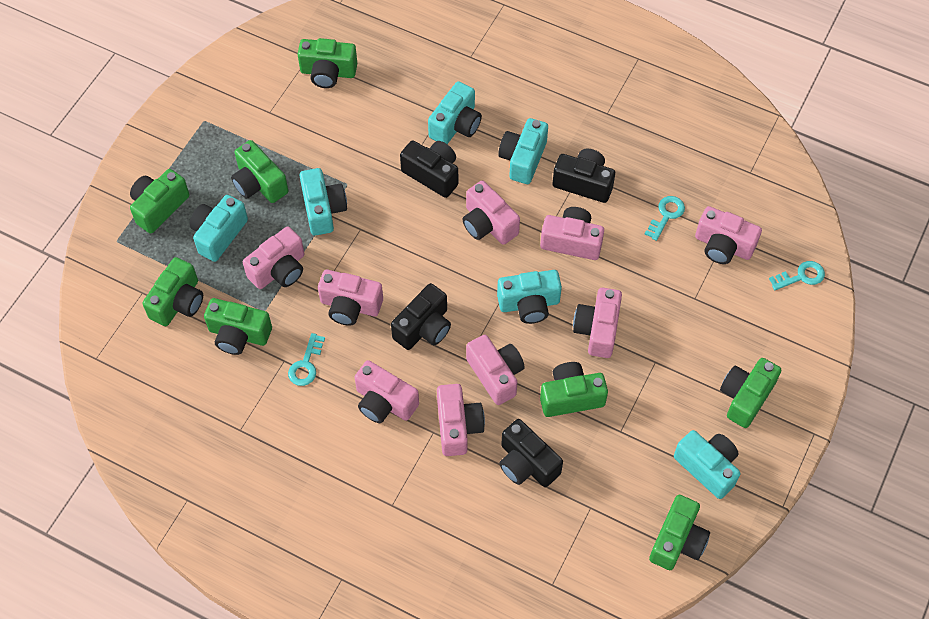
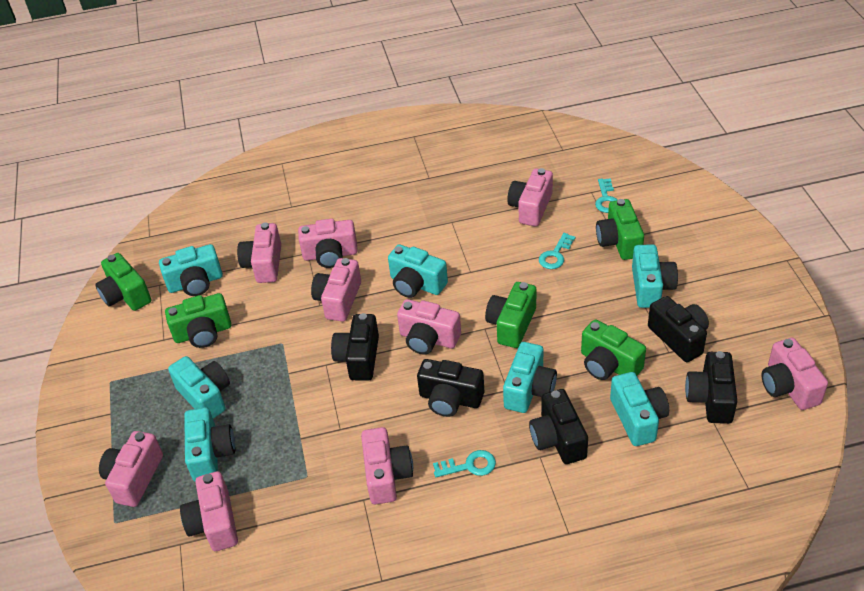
black camera: [391,283,451,350] [400,140,458,198] [499,419,563,487] [552,149,615,203] = 4 -> [331,313,379,381] [417,359,484,417] [529,389,588,464] [648,296,709,362] [685,351,738,424] = 5
green camera: [130,169,190,234] [142,257,203,326] [204,298,272,355] [231,140,288,203] [298,38,357,88] [540,362,608,417] [649,495,710,570] [720,358,781,428] = 8 -> [95,253,151,311] [165,293,232,348] [485,282,536,348] [581,319,646,380] [596,199,644,260] = 5
turquoise camera: [190,195,248,262] [299,168,347,236] [428,81,482,144] [497,270,562,324] [498,118,548,184] [674,430,740,499] = 6 -> [159,244,223,296] [168,356,230,418] [184,407,235,482] [388,244,448,298] [503,342,557,413] [610,372,669,446] [632,244,678,308] = 7

